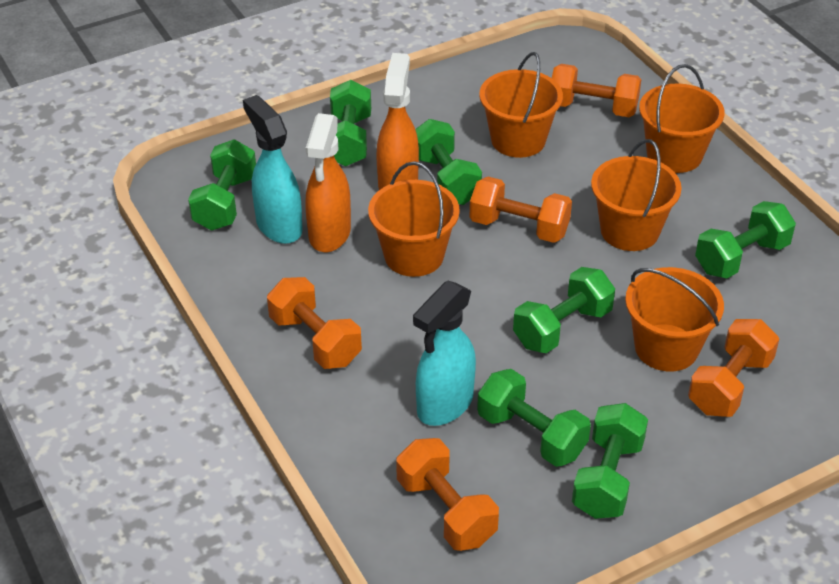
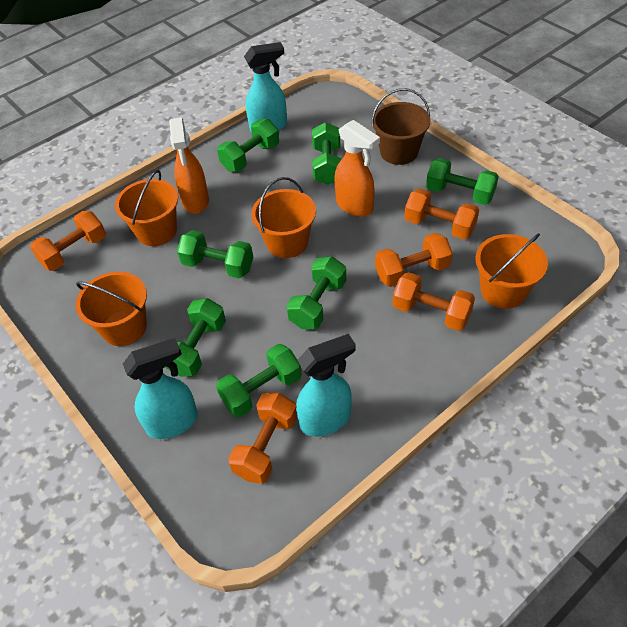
brown bucket: none = 0 -> [371,88,430,165] = 1
orange bucket: [368,161,460,277] [479,52,563,158] [591,139,682,251] [625,267,724,372] [639,64,725,173] = 5 -> [76,272,147,346] [115,170,178,246] [251,177,316,258] [475,233,548,309] = 4
turquoise spray bottle: [243,95,303,244] [413,281,476,426] = 2 -> [123,338,198,439] [244,42,287,132] [296,334,356,437] = 3

